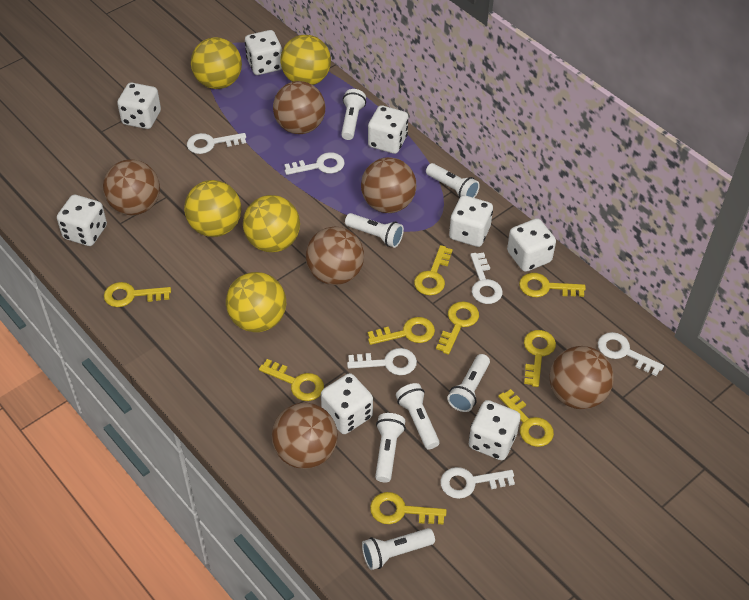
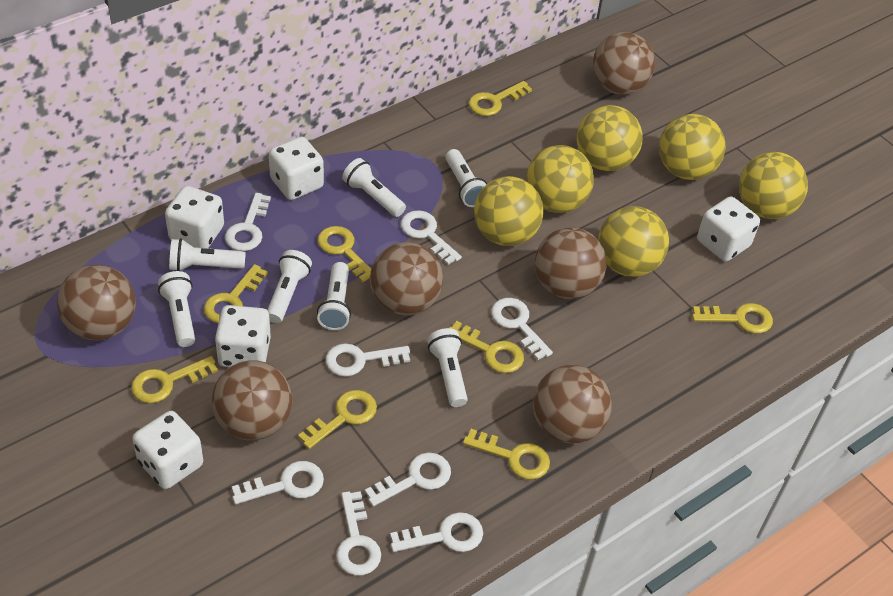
white dice: [57,195,107,246] [117,83,161,129] [245,30,282,75] [321,373,373,434] [368,105,408,154] [449,195,493,247] [469,400,521,460] [507,218,556,272] = 8 -> [132,411,203,489] [165,186,224,248] [215,305,271,367] [269,137,324,200] [697,196,760,261] = 5
white key: [187,133,246,154] [284,152,345,175] [347,348,417,375] [440,467,515,499] [470,252,503,304] [598,332,664,376] = 6 -> [225,193,271,251] [232,461,324,504] [326,344,410,377] [336,491,381,576] [365,452,451,506] [390,512,483,552] [401,210,462,265] [491,298,553,360] = 8
yellow ball: [184,180,241,237] [191,37,242,89] [226,272,286,332] [243,195,300,252] [280,35,331,85] = 5 -> [474,176,544,246] [526,145,594,213] [577,105,643,171] [598,206,669,277] [659,114,726,180] [739,152,808,219] = 6
yellow key: [104,282,171,307] [259,359,324,401] [368,317,435,345] [370,492,447,525] [414,245,453,295] [436,301,479,355] [498,389,554,447] [519,273,586,297] [524,330,556,387] = 9 -> [131,356,218,403] [204,264,268,323] [298,390,377,449] [317,226,371,282] [449,321,524,373] [463,429,550,480] [469,81,532,116] [692,303,773,334] = 8

